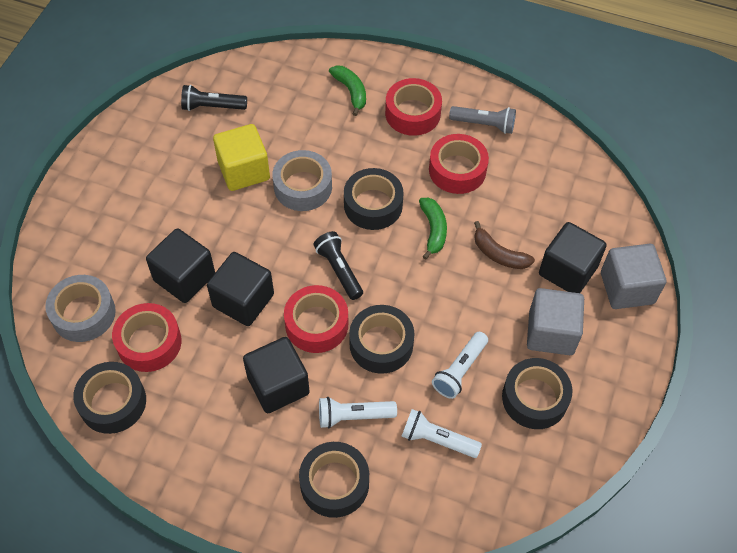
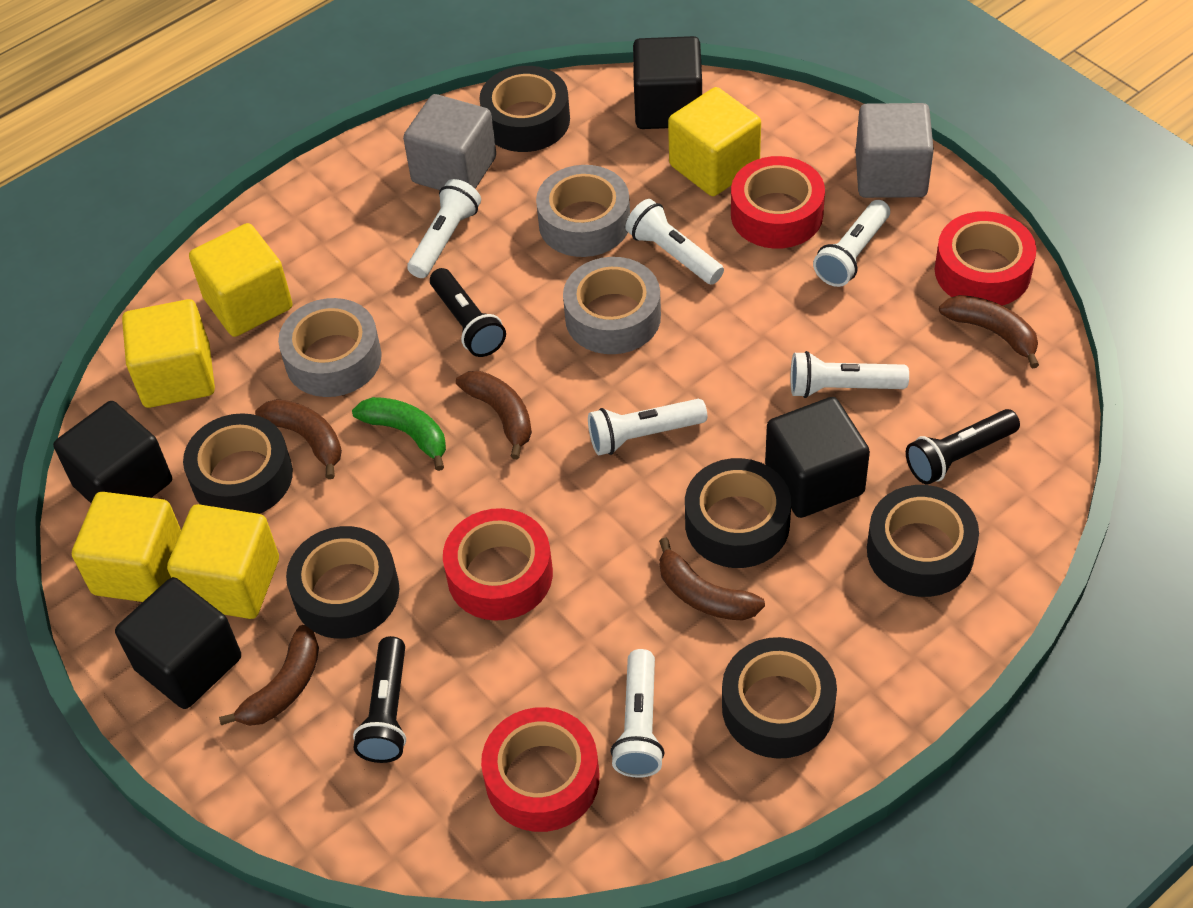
black flashlight: [181,85,247,111] [313,231,363,300] = 2 -> [353,636,406,763] [430,268,506,357] [906,409,1020,485] = 3
black tape: [73,362,146,434] [299,442,369,518] [344,168,404,230] [349,305,414,374] [502,358,573,429] = 5 -> [183,413,293,514] [286,526,399,639] [479,66,570,152] [685,458,791,568] [722,637,837,759] [867,485,979,597] = 6
brown banana: [474,221,535,269] = 1 -> [219,625,319,726] [255,399,342,479] [456,371,532,459] [659,538,765,621] [939,295,1039,368] = 5
green banana: [329,65,366,116] [419,198,447,260] = 2 -> [352,397,446,471] = 1
grey flashlight: [449,106,516,134] = 1 -> none = 0
grey tape: [45,275,116,342] [272,150,332,211] = 2 -> [278,298,382,397] [536,165,630,257] [563,257,661,354] = 3
white flashlight: [319,397,397,428] [402,409,482,458] [432,332,488,399] = 3 -> [407,179,481,278] [588,399,707,455] [610,649,665,778] [625,199,724,285] [791,351,909,398] [813,200,890,287] = 6
yellow cube: [213,124,270,191] = 1 -> [72,492,181,602] [122,299,215,408] [167,504,279,619] [189,223,293,337] [668,87,761,196] = 5

